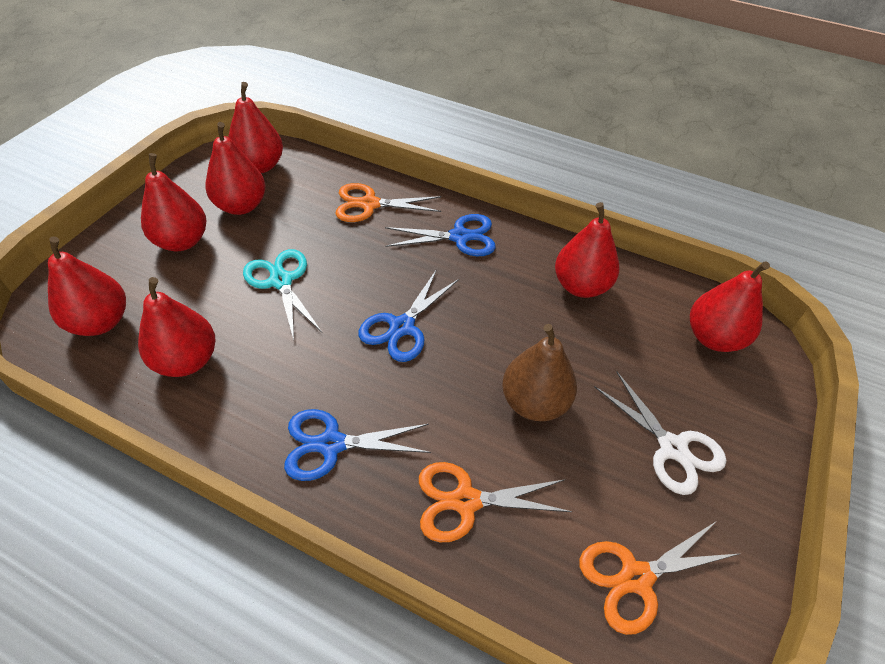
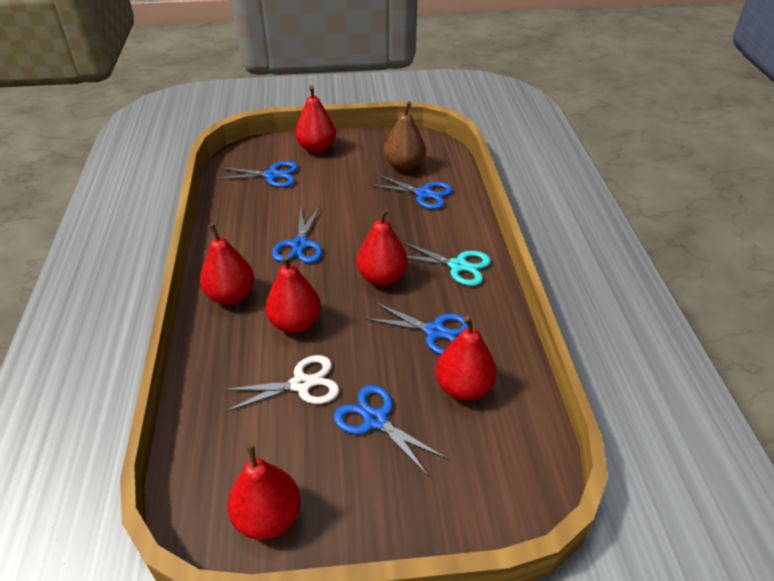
blue scissors: [284,409,431,481] [358,269,459,362] [385,214,496,256] = 3 -> [216,161,298,187] [272,206,322,263] [334,385,447,477] [365,302,468,355] [368,174,453,209] = 5
orange scissors: [336,183,441,222] [419,462,572,542] [579,522,741,635] = 3 -> none = 0
red pear: [48,237,126,336] [138,277,215,377] [141,153,206,251] [205,122,266,215] [228,82,283,173] [555,202,619,298] [690,261,770,352] = 7 -> [200,223,254,305] [227,444,301,540] [265,255,321,333] [295,85,336,153] [356,208,408,286] [435,316,497,401] = 6

